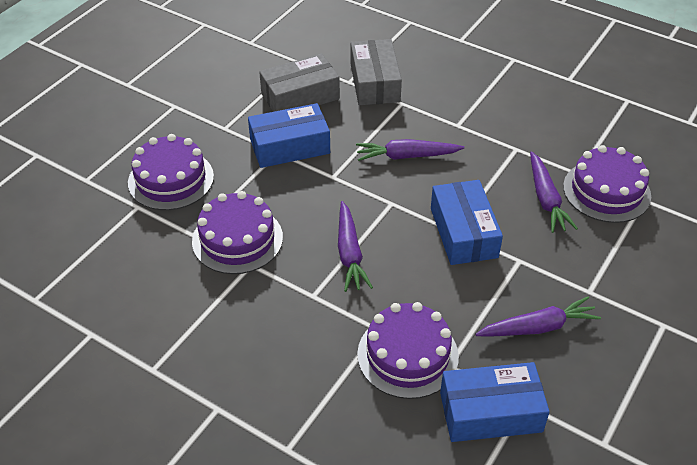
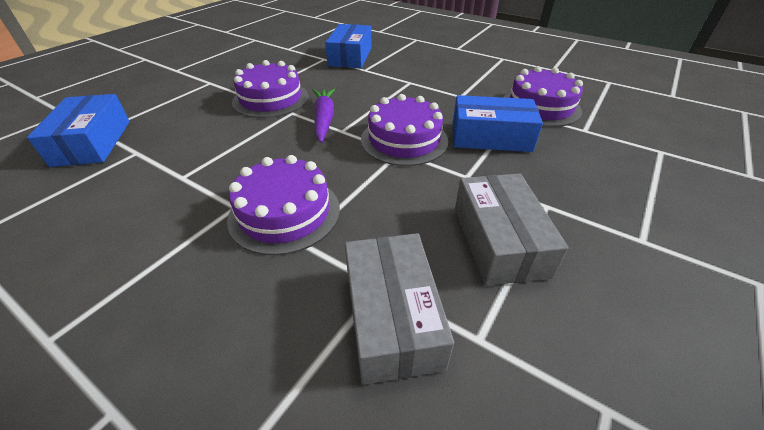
purple carrot: [338,201,373,292] [356,139,464,161] [475,297,601,337] [530,151,578,233] = 4 -> [313,88,335,143] = 1

